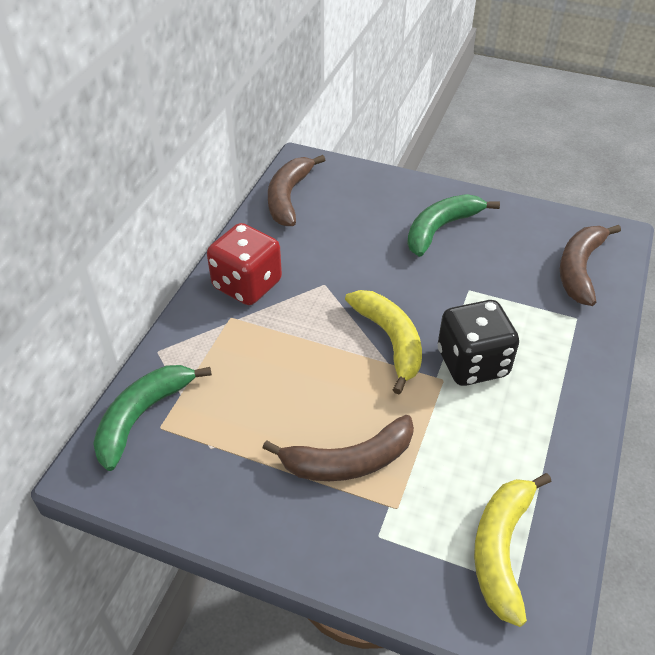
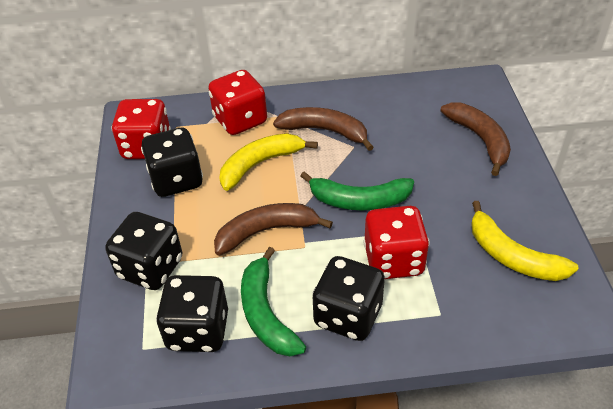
black dice: [438,300,519,386] = 1 -> [105,212,182,290] [141,128,203,197] [156,275,228,352] [312,256,385,341] = 4
red dice: [207,223,282,305] = 1 -> [112,99,171,159] [208,70,267,135] [364,206,430,279] = 3

